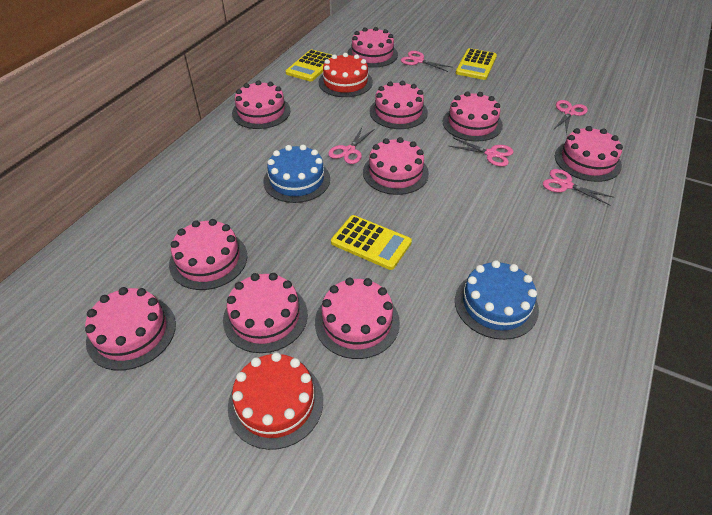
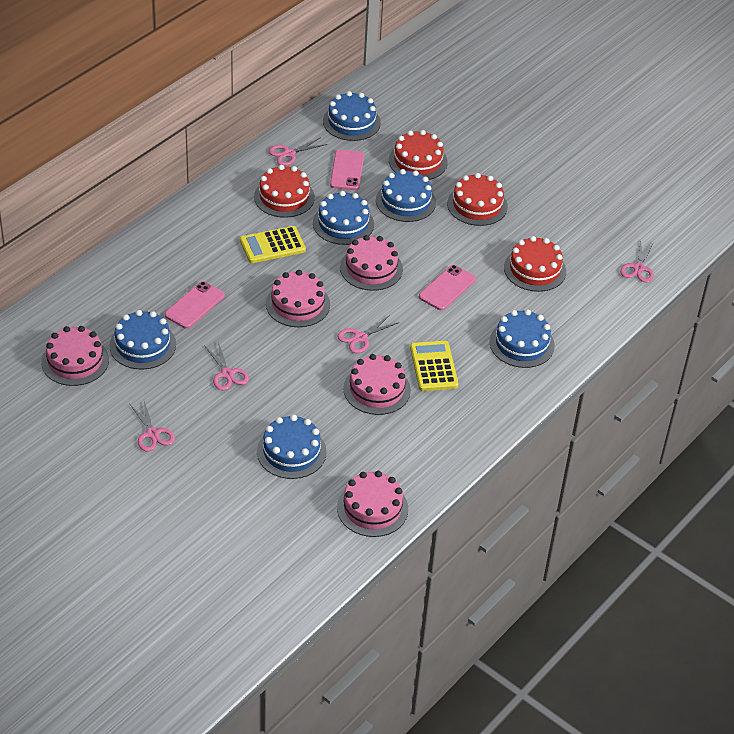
blue cake: [263,145,330,203] [455,260,539,340] = 2 -> [109,310,176,369] [257,415,327,479] [313,191,374,245] [323,91,381,141] [376,169,436,222] [489,309,555,368] = 6
pink cake: [85,287,176,371] [169,219,247,290] [223,273,308,353] [232,80,291,129] [315,278,400,359] [347,27,398,68] [363,137,429,195] [370,81,428,129] [443,91,503,142] [555,126,623,182] = 10 -> [41,326,109,386] [266,270,330,327] [337,471,408,537] [340,235,403,291] [343,354,411,415] = 5
pink phone: none = 0 -> [165,281,225,329] [330,149,364,190] [419,265,476,310] = 3
red cake: [228,352,323,450] [319,53,373,97] = 2 -> [254,165,315,218] [389,130,448,180] [447,173,508,226] [504,236,566,292] = 4
yellow calculator: [286,49,332,81] [331,215,412,270] [456,48,497,80] = 3 -> [240,226,306,263] [410,341,458,391] = 2

